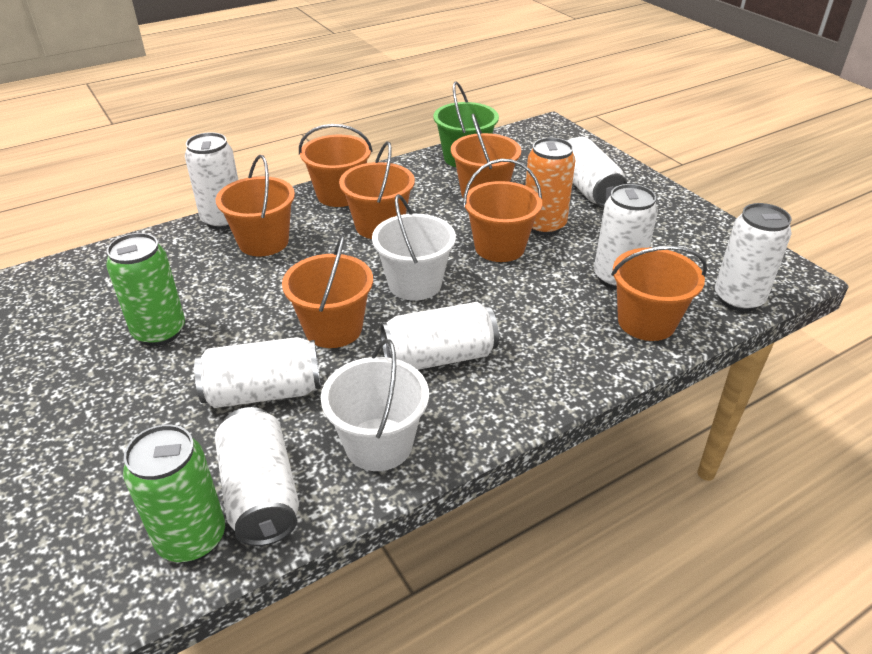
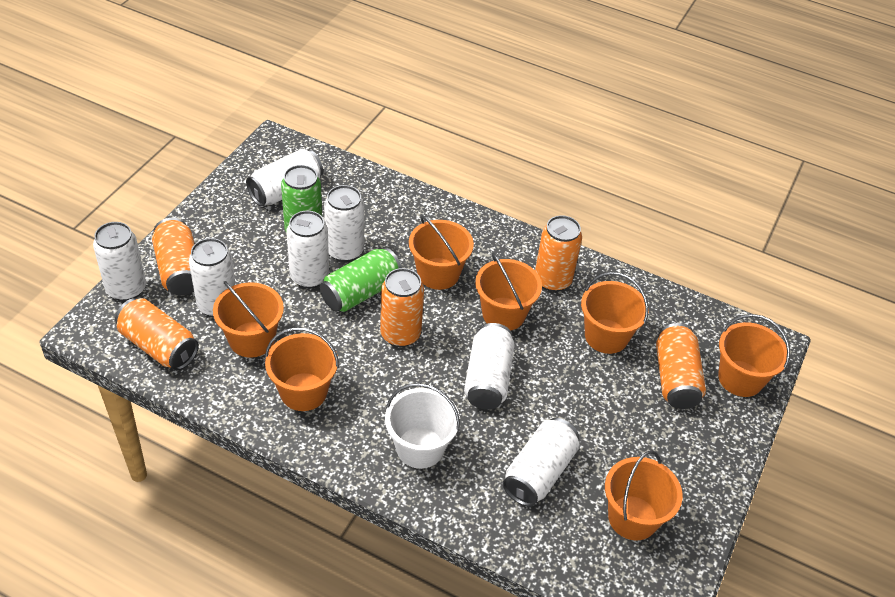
green bucket: [433,82,499,167] = 1 -> none = 0
orange can: [525,137,576,235] = 1 -> [115,298,199,370] [152,218,194,295] [380,268,424,347] [535,215,582,292] [656,323,706,409] = 5
white bucket: [321,339,429,471] [372,194,456,301] = 2 -> [385,383,460,469] = 1

